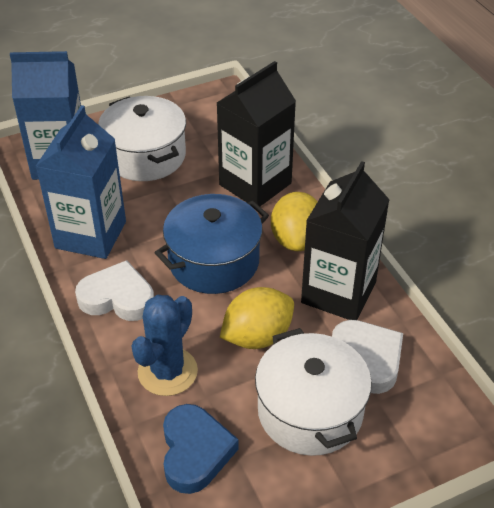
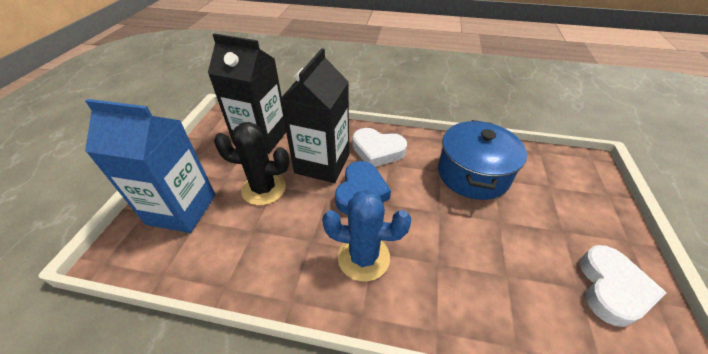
black cactus: none = 0 -> [214,122,290,205] = 1
blue carton: [10,51,81,180] [36,105,126,259] = 2 -> [85,99,216,233] = 1
white pot: [98,96,186,181] [255,328,372,456] = 2 -> none = 0
yellow lemon: [220,287,294,349] [271,192,318,251] = 2 -> none = 0

